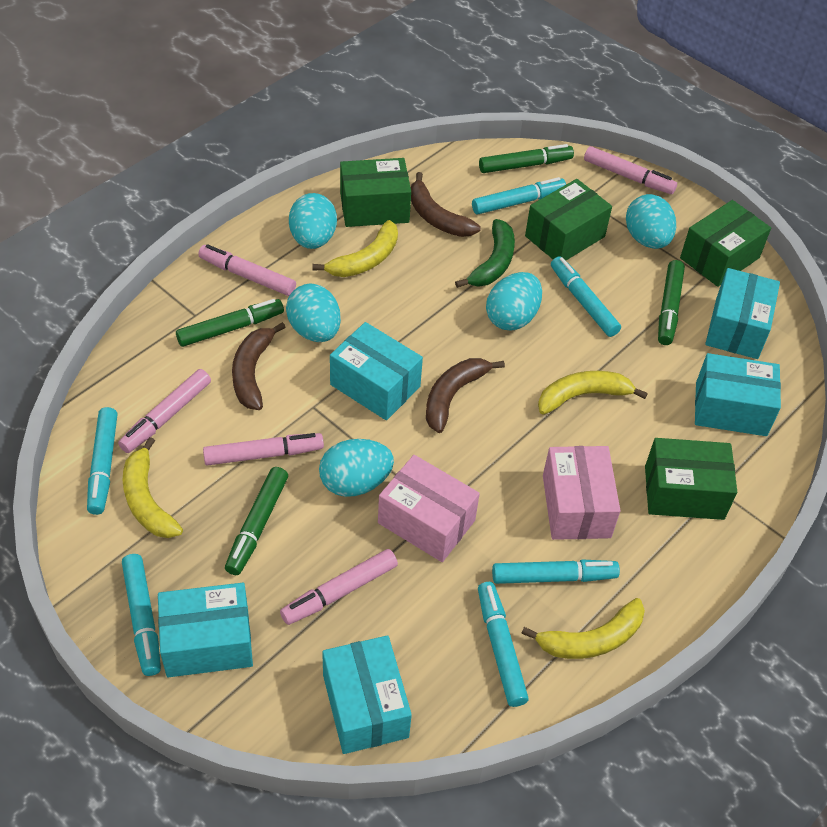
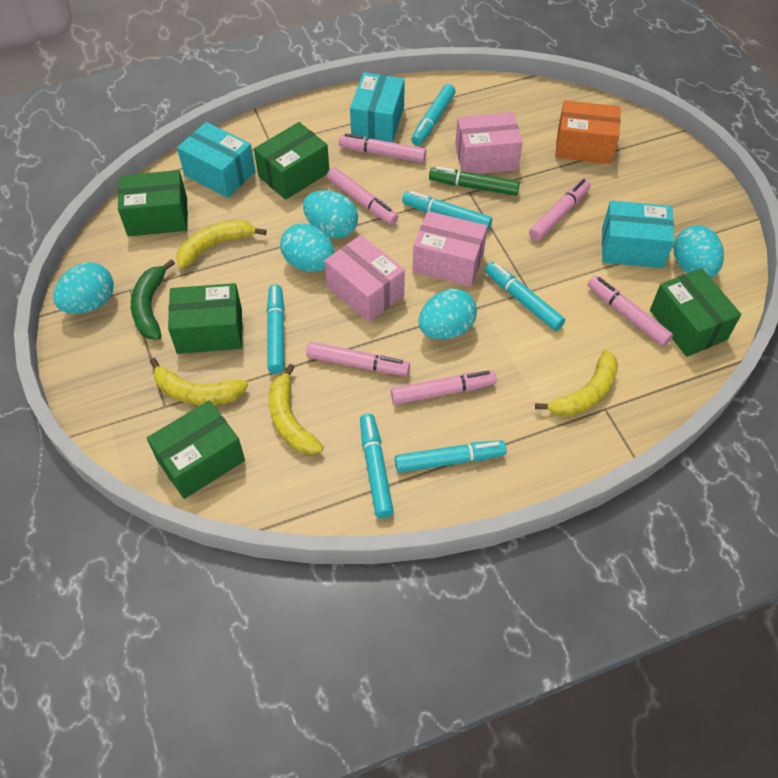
brown banana: [232,322,286,410] [411,172,481,237] [426,358,505,433] = 3 -> none = 0
green box: [340,158,411,227] [525,179,612,261] [645,438,737,520] [680,200,771,287] = 4 -> [118,170,188,236] [147,400,245,499] [168,283,243,354] [254,122,329,200] [650,268,741,357] = 5
green marker: [176,299,284,347] [225,467,288,575] [479,144,574,173] [658,260,685,345] = 4 -> [429,166,520,196] = 1
orange box: none = 0 -> [555,100,621,164] = 1
pink box: [378,455,480,562] [543,446,621,540] = 2 -> [325,235,405,322] [412,211,487,287] [455,112,523,174] = 3
pink marker: [118,369,211,453] [198,244,296,296] [203,433,324,466] [280,549,398,625] [584,146,677,194] = 5 -> [306,342,410,376] [327,167,398,225] [339,133,426,163] [391,370,496,405] [529,179,591,241] [588,276,673,346] = 6
turquoise box: [158,583,253,677] [322,635,412,754] [330,322,423,420] [695,353,781,436] [705,268,780,359] = 5 -> [177,122,256,198] [350,72,405,142] [602,200,674,268] = 3

